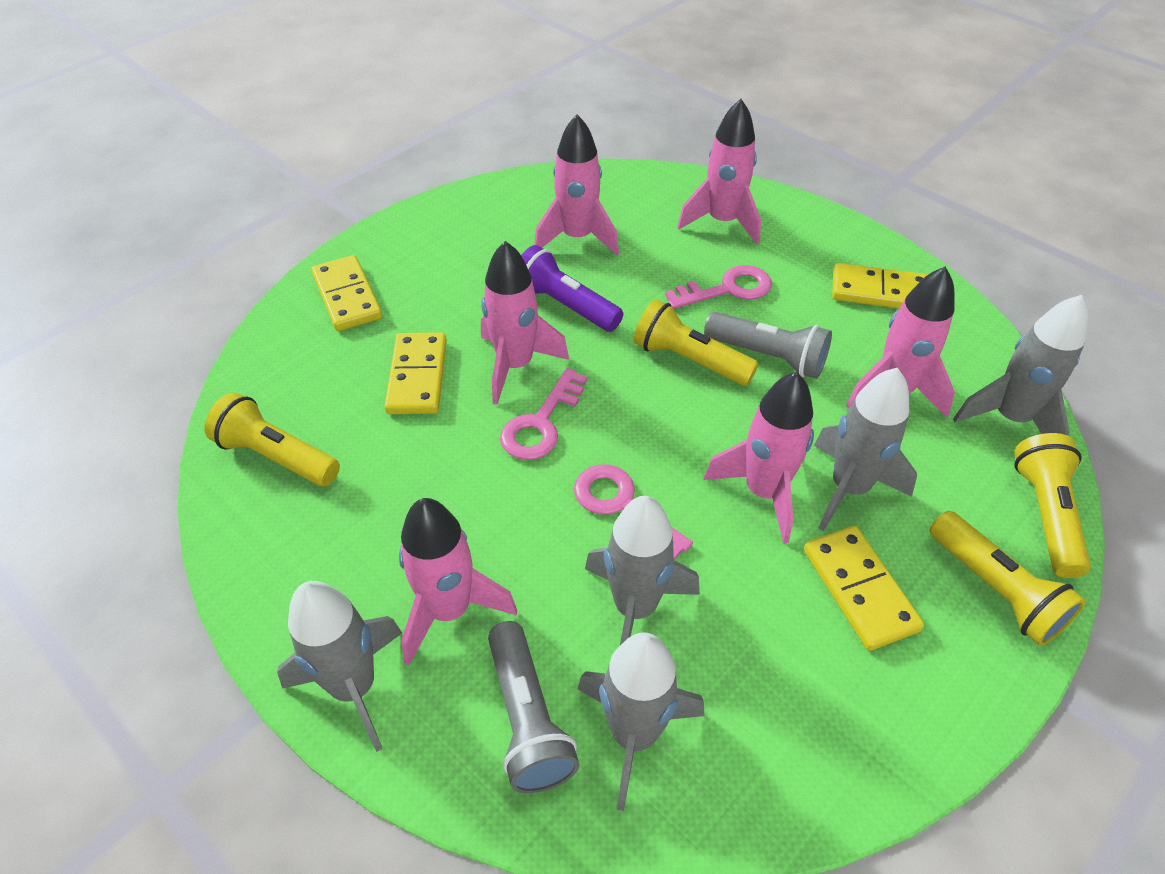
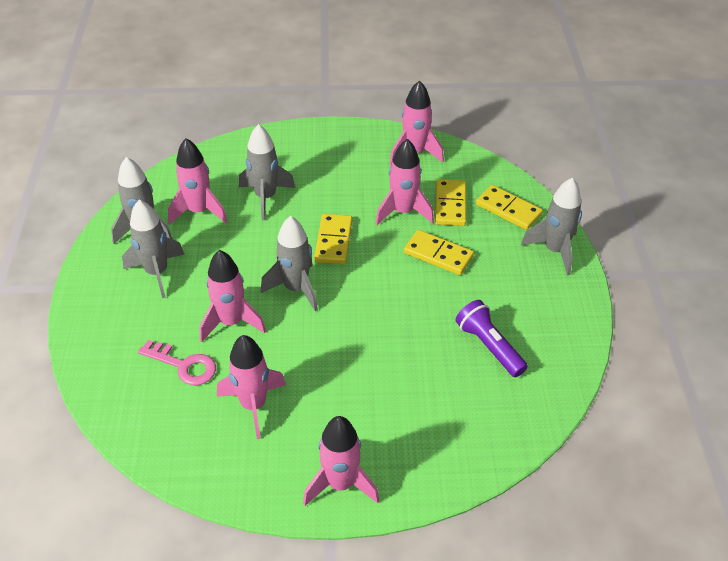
grey flashlight: [488,621,580,793] [704,312,832,379] = 2 -> none = 0
pink key: [500,368,588,460] [574,464,693,560] [665,265,772,309] = 3 -> [138,340,216,385] = 1
yellow flashlight: [205,393,340,487] [633,299,759,386] [930,511,1086,646] [1014,433,1091,578] = 4 -> none = 0

